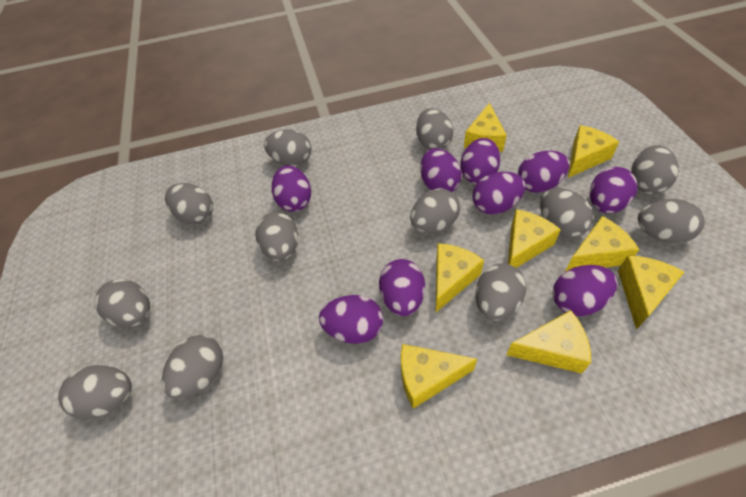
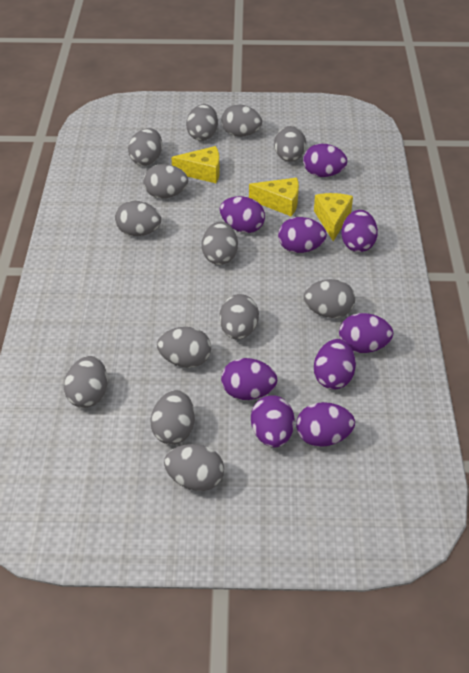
grey egg: [58,365,132,419] [94,279,150,327] [162,335,223,399] [165,183,213,224] [256,212,298,261] [264,129,311,166] [410,188,460,233] [416,108,453,150] [475,264,526,321] [540,188,593,238] [631,145,679,194] [638,199,705,243] = 12 -> [64,356,107,408] [115,201,161,236] [128,128,162,166] [143,164,188,198] [151,390,195,445] [157,327,211,368] [164,444,224,491] [186,104,218,141] [202,222,238,265] [219,294,259,339] [221,104,262,137] [274,126,306,162] [304,279,355,318] = 13
yellow cheese: [401,344,477,409] [436,243,484,312] [464,103,507,152] [506,310,591,374] [508,209,561,268] [565,216,639,272] [568,125,619,178] [618,256,684,330] = 8 -> [171,146,220,183] [249,178,299,216] [314,193,353,241] = 3

